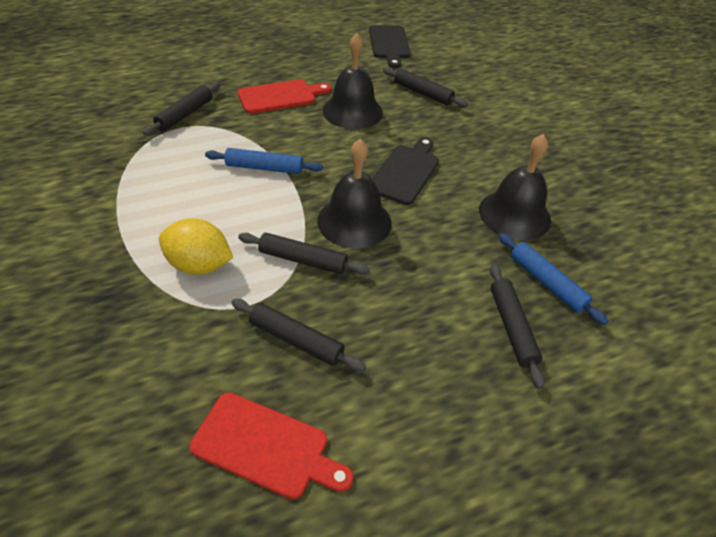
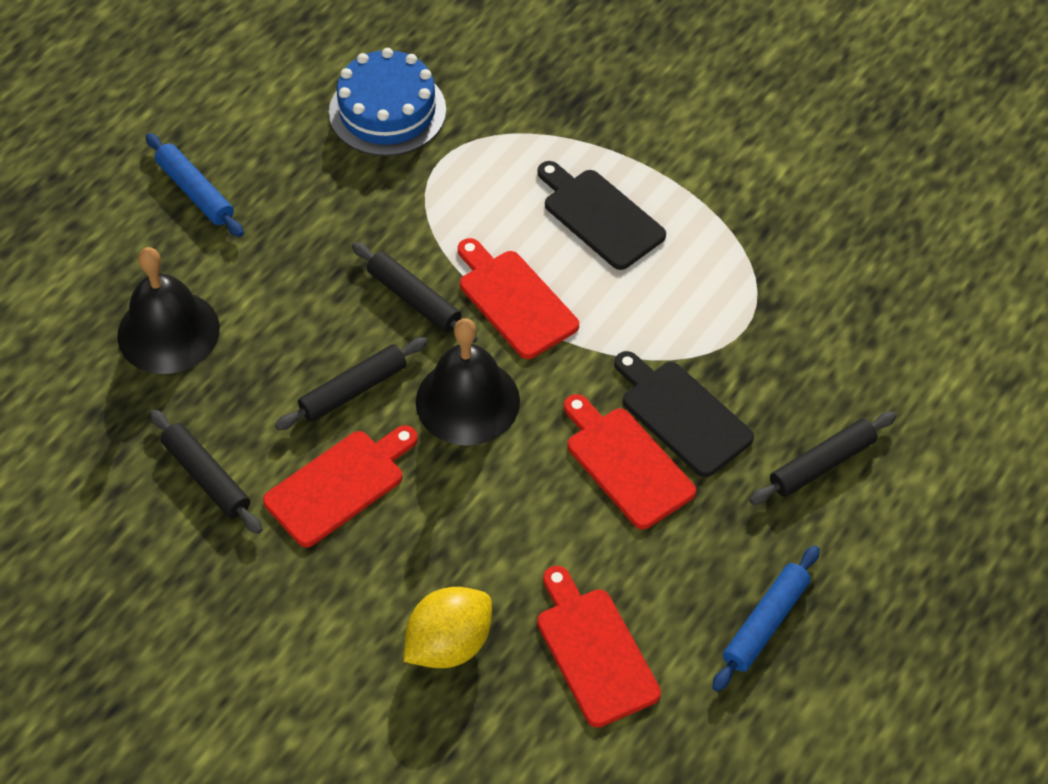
black bell: [317,139,392,249] [323,33,383,129] [479,134,551,240] = 3 -> [117,247,220,374] [416,319,520,446] = 2
black rolling pin: [143,82,220,136] [231,299,366,371] [238,233,370,275] [383,67,468,108] [490,264,545,389] = 5 -> [150,409,262,534] [275,337,428,430] [352,242,478,343] [749,412,896,505] = 4
blue cake: none = 0 -> [329,48,446,156] = 1
red cutting board: [189,392,353,500] [237,79,331,114] = 2 -> [263,425,418,547] [458,238,579,359] [537,566,661,728] [564,394,696,529] = 4

